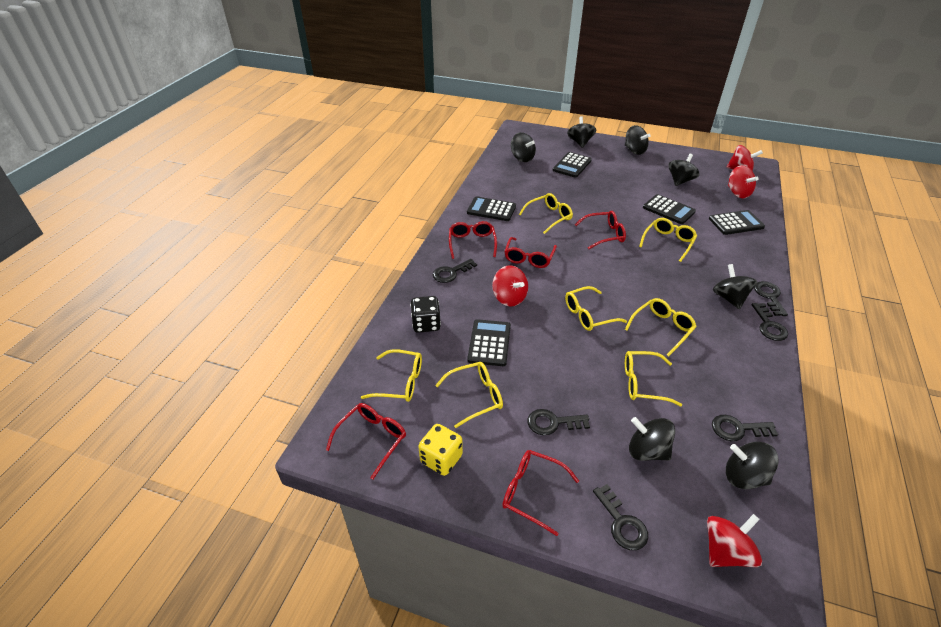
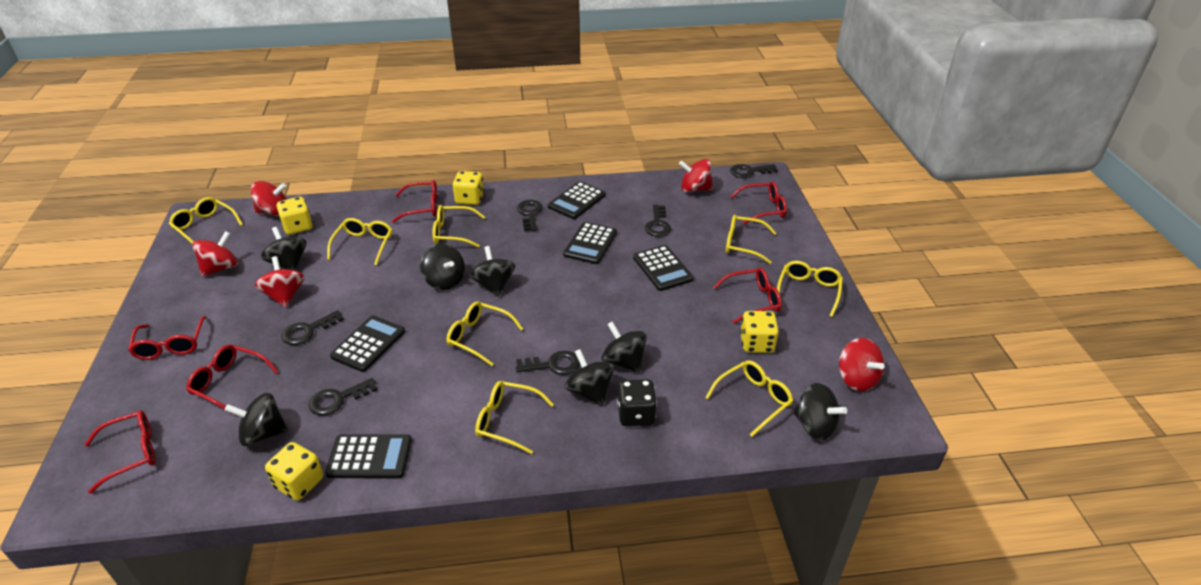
red glasses: [326,403,406,479] [449,221,497,259] [502,450,579,536] [504,237,557,268] [575,211,626,249] = 5 -> [84,410,156,494] [128,316,207,360] [186,345,279,415] [392,180,437,223] [713,268,782,324] [730,181,787,225] = 6
red spinning top: [492,265,528,307] [707,514,762,567] [726,145,763,171] [728,165,758,198] = 4 -> [192,231,238,277] [251,181,287,216] [254,256,305,308] [679,159,713,192] [839,338,884,391] = 5
yellow dice: [418,424,463,476] = 1 -> [265,442,323,500] [277,197,313,235] [452,171,484,205] [740,311,779,353] = 4
yellow glasses: [361,349,422,402] [435,362,503,428] [519,193,573,234] [565,286,627,331] [625,298,697,356] [625,351,682,406] [639,218,697,262] = 7 -> [169,197,243,244] [327,218,392,265] [432,205,485,248] [446,301,523,366] [475,381,554,454] [705,360,793,437] [726,215,776,264] [777,261,843,317] = 8

